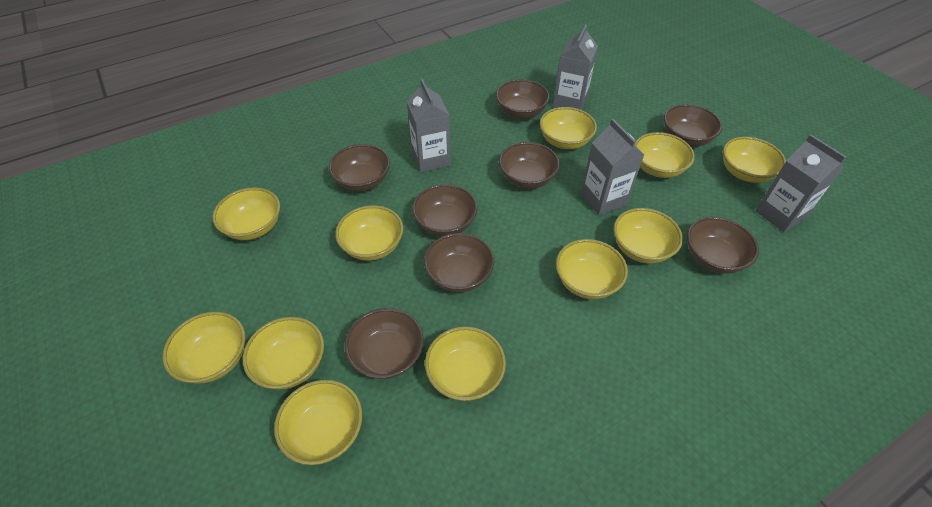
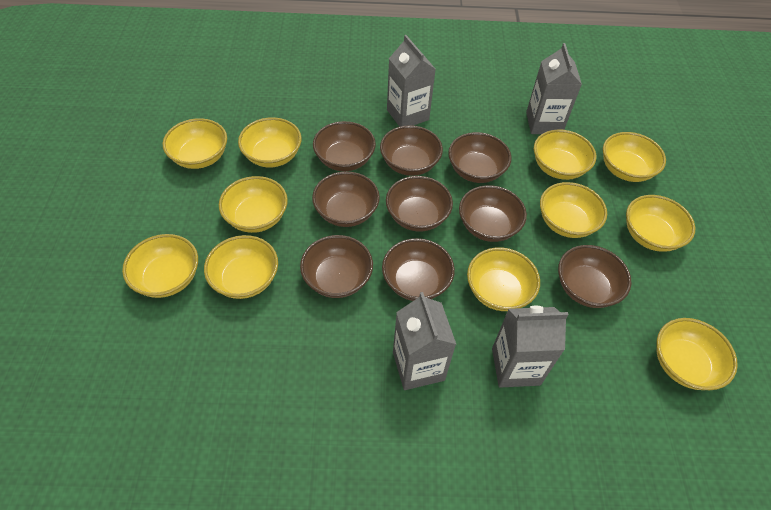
brown bowl: [329,144,390,191] [344,308,424,379] [412,184,477,236] [424,233,495,292] [496,79,550,119] [499,142,560,189] [664,104,722,146] [687,217,759,274] = 8 -> [300,235,373,298] [312,171,380,227] [313,121,376,171] [380,125,443,176] [382,238,455,301] [386,176,453,232] [448,132,512,183] [459,185,527,242] [558,245,631,308] = 9

